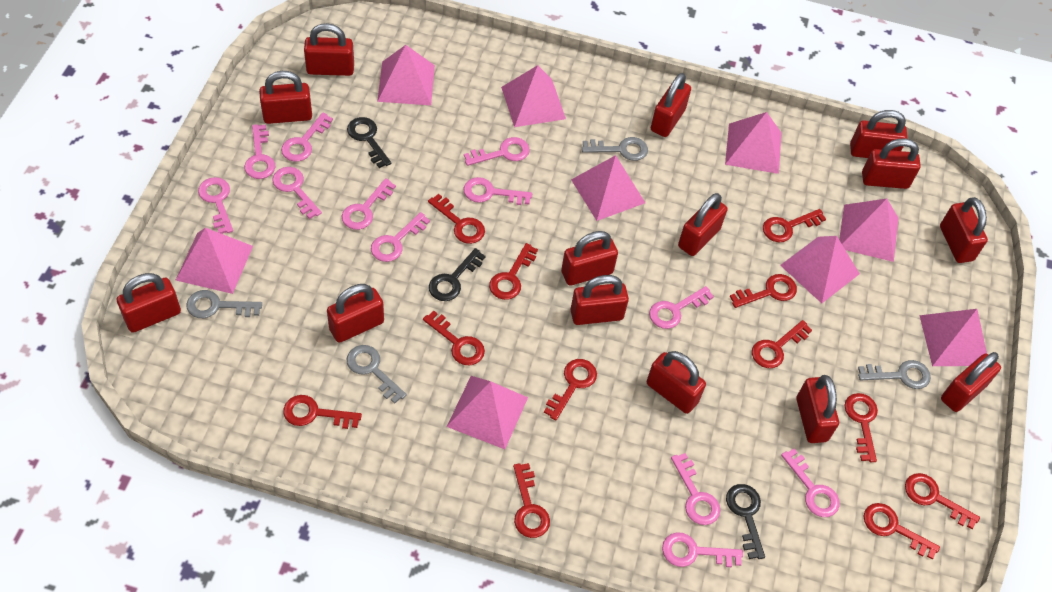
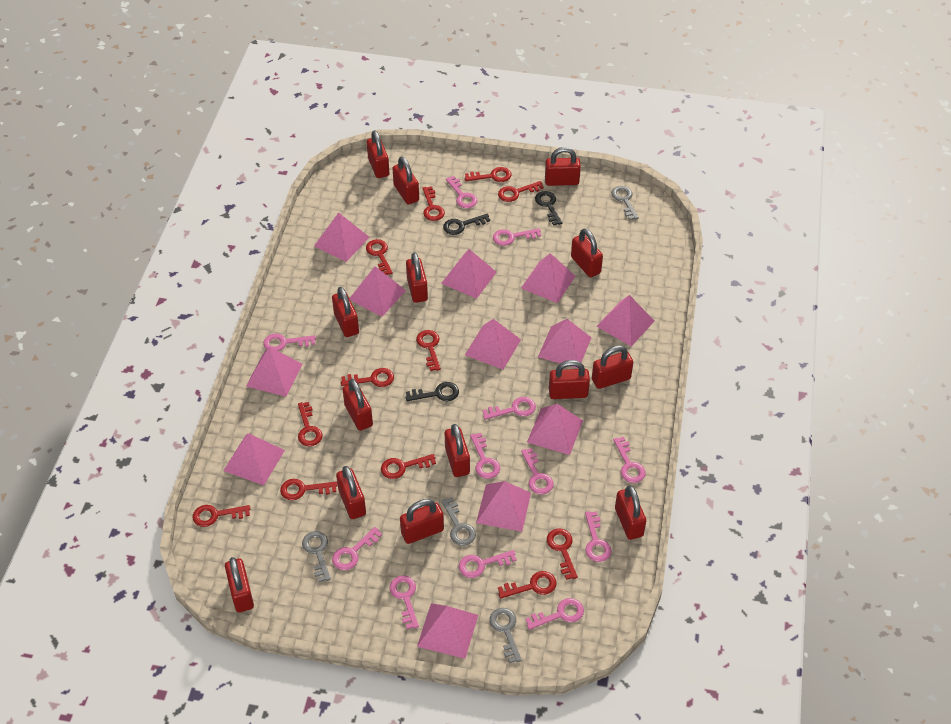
pink pyramid: [176,228,253,294] [377,45,435,105] [447,376,528,449] [501,65,566,127] [571,155,645,221] [725,112,781,174] [780,236,860,303] [839,198,899,262] [919,309,987,366] = 9 -> [223,433,285,485] [246,347,303,397] [314,212,370,262] [349,266,406,317] [417,603,478,659] [441,249,497,299] [465,319,521,370] [476,481,531,532] [521,253,576,303] [527,404,583,455] [538,319,592,369] [596,295,654,346] = 12

